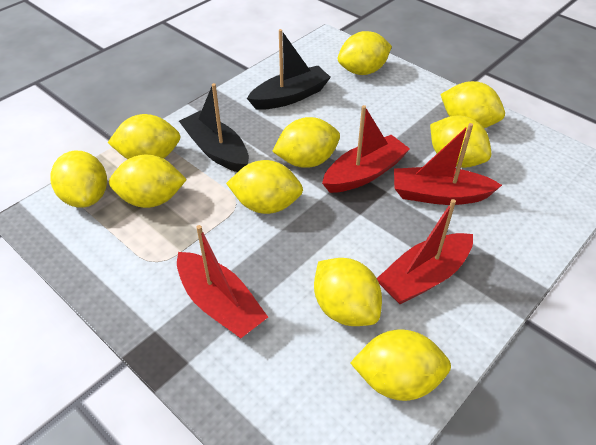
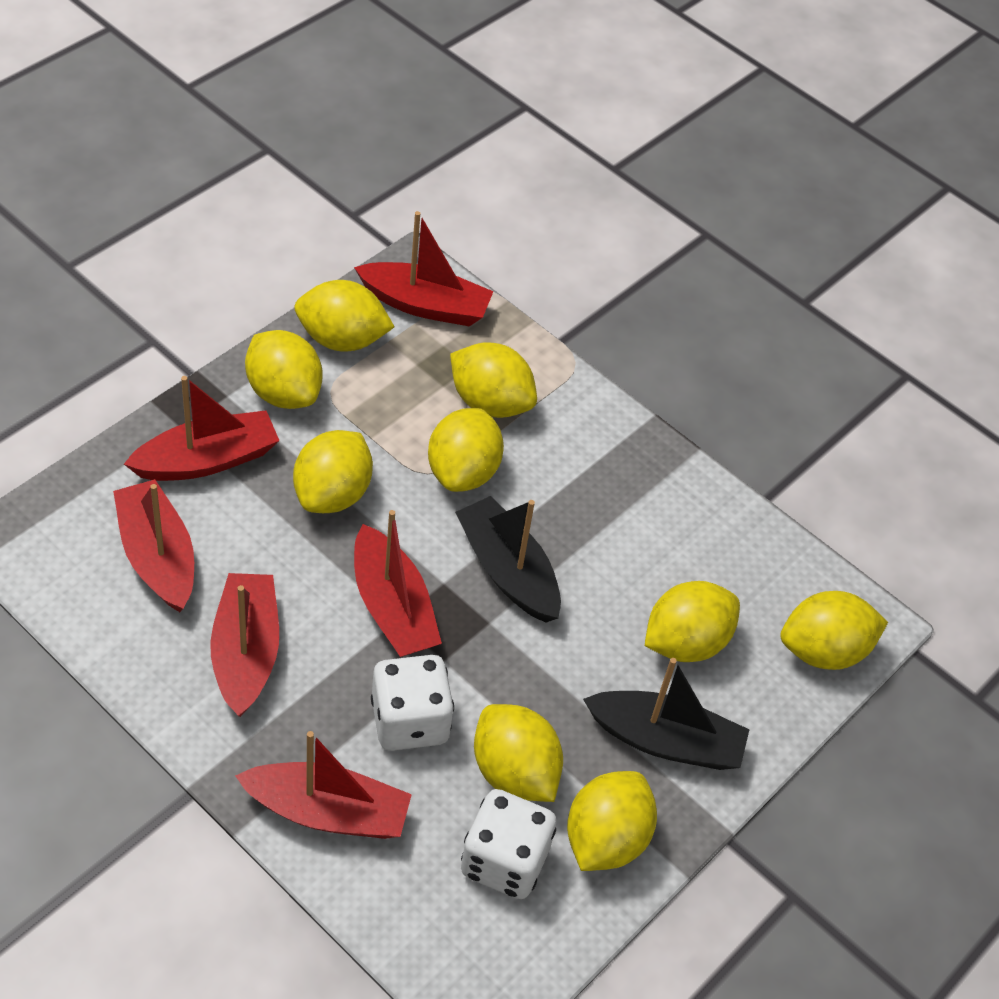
red boat: [177,225,268,338] [322,105,410,193] [377,199,473,304] [394,123,502,205] = 4 -> [113,479,194,612] [124,376,280,481] [210,573,279,717] [235,731,412,839] [354,211,494,326] [354,510,442,657] = 6
white dice: none = 0 -> [371,655,454,751] [461,789,557,899] = 2
yellow lemon: [50,150,107,208] [108,114,181,159] [109,155,187,208] [226,160,303,214] [272,117,340,168] [314,258,382,326] [338,31,392,75] [350,329,451,401] [430,116,491,168] [440,81,505,128] = 10 -> [245,330,323,409] [293,430,373,513] [294,280,395,351] [428,408,504,492] [450,342,537,418] [474,704,563,802] [567,771,657,871] [645,581,740,662] [780,591,888,670] = 9

